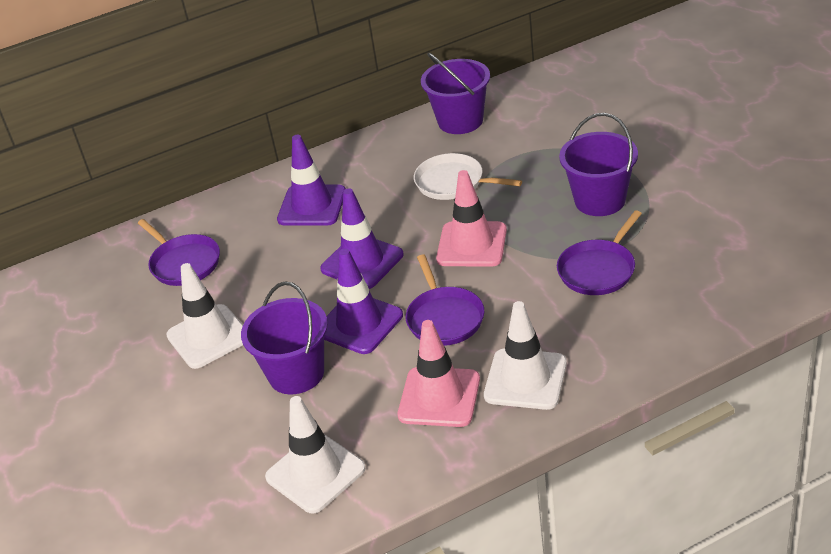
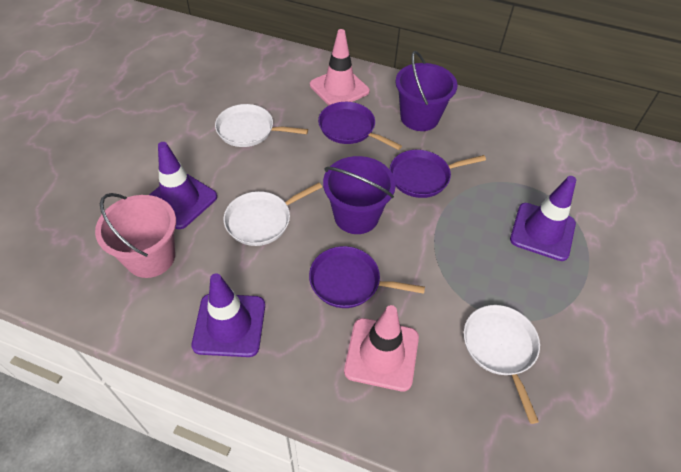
pink bucket: none = 0 -> [95,193,176,278] = 1
purple bucket: [241,282,328,394] [421,53,490,134] [559,113,638,216] = 3 -> [323,156,396,234] [395,51,457,131] = 2
white pan: [414,153,522,200] = 1 -> [215,104,308,147] [224,183,322,246] [464,305,540,424] = 3
white traffic cone: [166,263,243,369] [265,396,365,514] [484,301,567,410] = 3 -> none = 0

